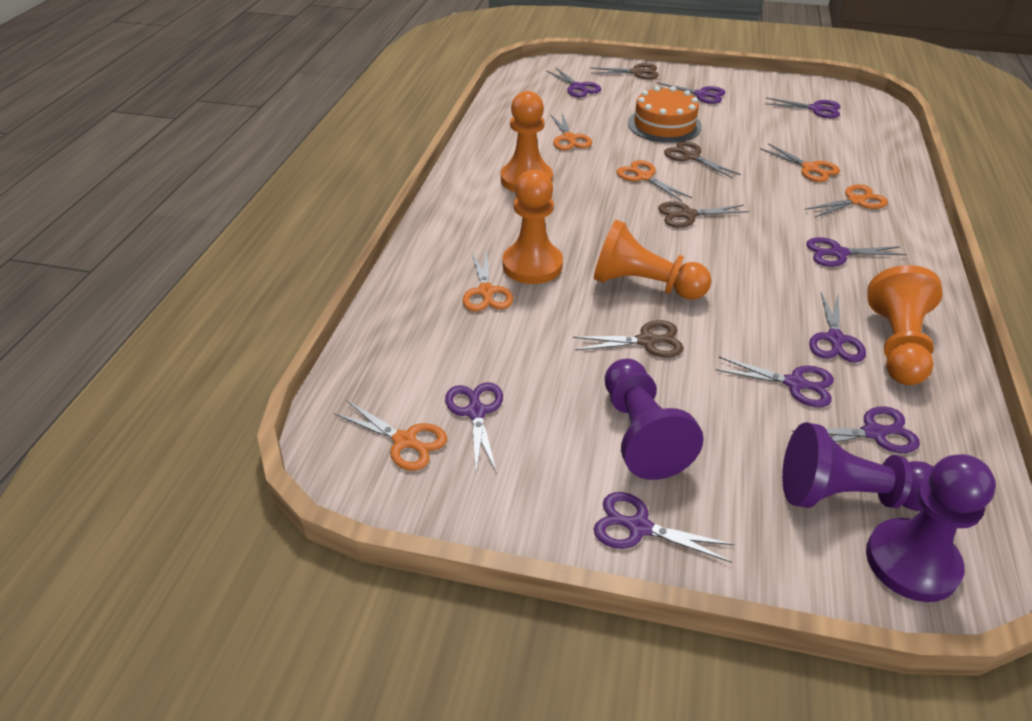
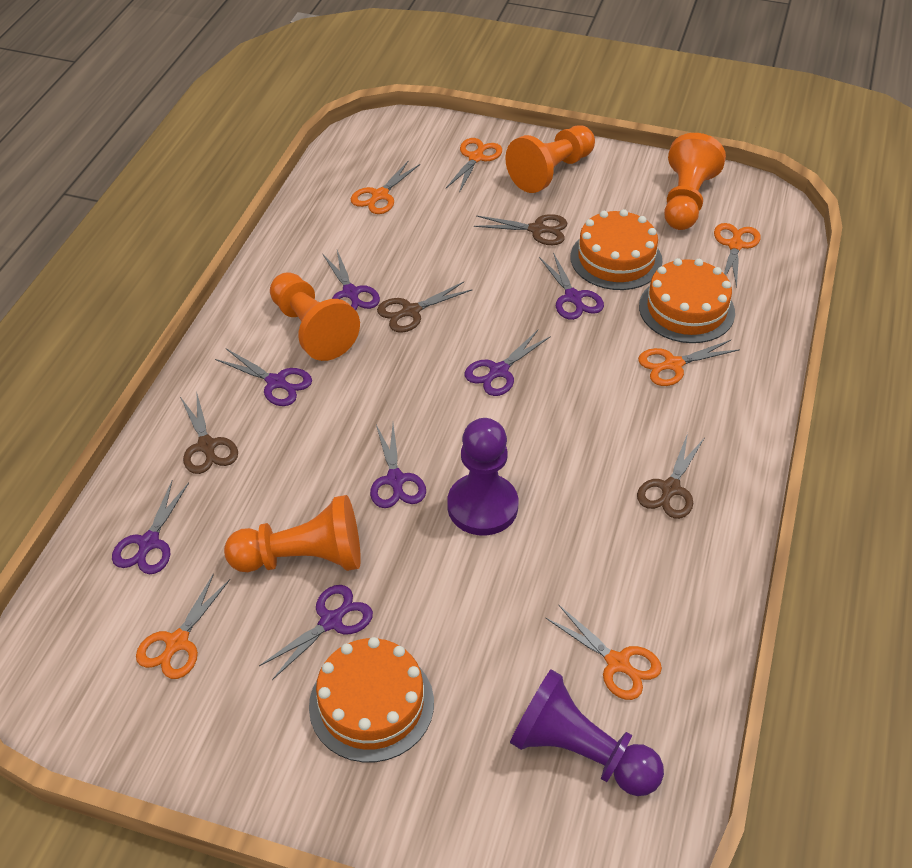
orange cake: [628,86,702,143] = 1 -> [309,637,434,762] [570,209,662,290] [639,258,735,343] = 3
purple pawn: [605,359,704,480] [782,422,934,511] [866,454,996,602] = 3 -> [447,418,518,536] [510,669,664,796] = 2
purple scissors: [445,382,503,473] [547,68,601,98] [594,492,735,563] [656,82,726,104] [716,357,834,407] [765,98,840,118] [791,406,920,453] [806,237,907,267] [809,292,866,363] = 9 -> [112,480,189,574] [215,349,312,406] [259,585,373,680] [322,250,380,310] [370,424,426,508] [465,330,551,396] [539,252,604,320] = 7

